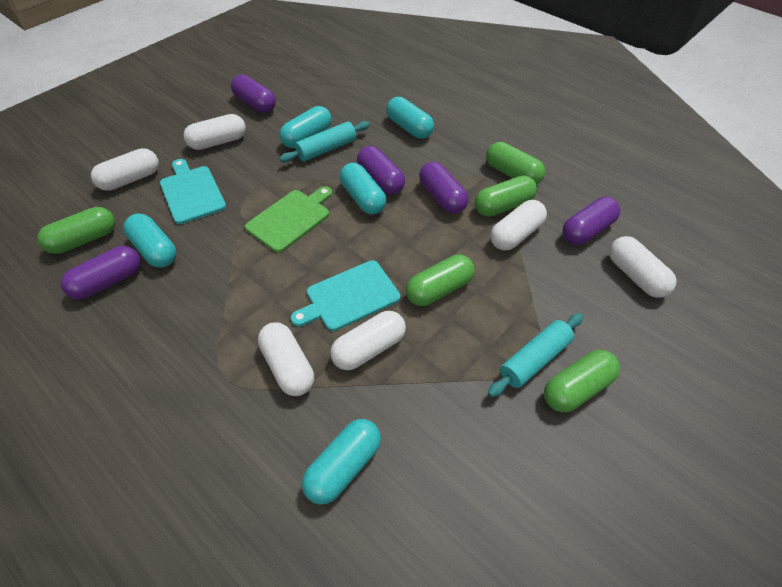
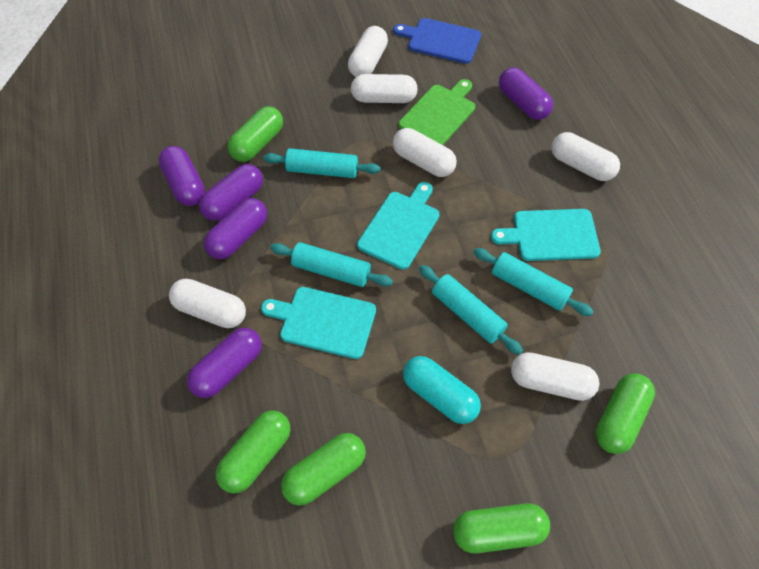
blue cutting board: none = 0 -> [393,18,481,64] = 1
turquoise capsule: [123,213,176,268] [279,106,332,148] [302,419,381,505] [340,163,386,214] [386,97,434,139] = 5 -> [403,356,481,424] = 1
turquoise cutting board: [160,159,226,224] [290,260,400,331] = 2 -> [261,287,376,359] [357,182,439,270] [491,209,601,261] = 3
turquoise rolling pin: [279,121,370,162] [488,313,583,397] = 2 -> [263,148,381,178] [270,242,393,287] [419,265,523,355] [473,248,594,316] = 4

